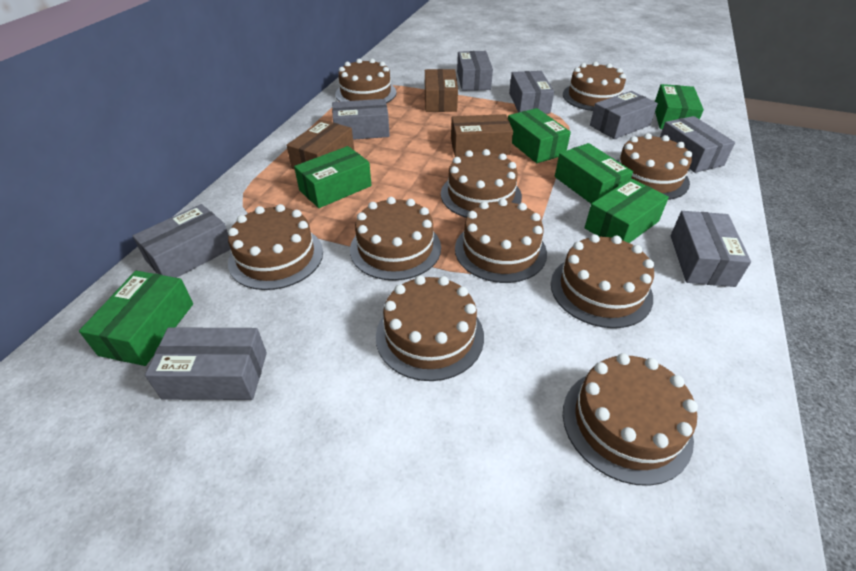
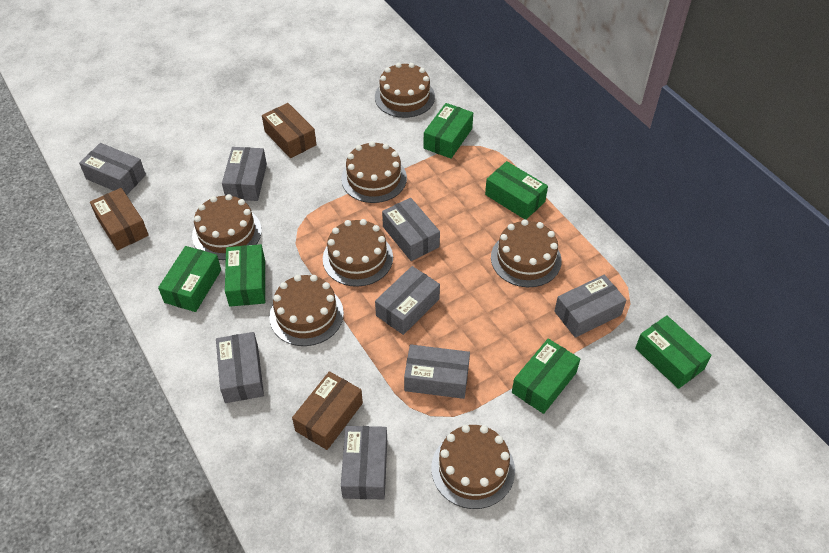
brown cake: [228,204,323,290] [335,58,396,103] [350,197,441,280] [376,275,484,381] [441,149,522,218] [455,199,547,283] [551,234,654,328] [563,61,626,111] [563,353,698,486] [616,133,692,200] = 10 -> [192,194,262,260] [269,275,344,346] [323,219,393,287] [341,141,407,203] [375,63,435,118] [431,425,515,509] [491,219,562,287] = 7

